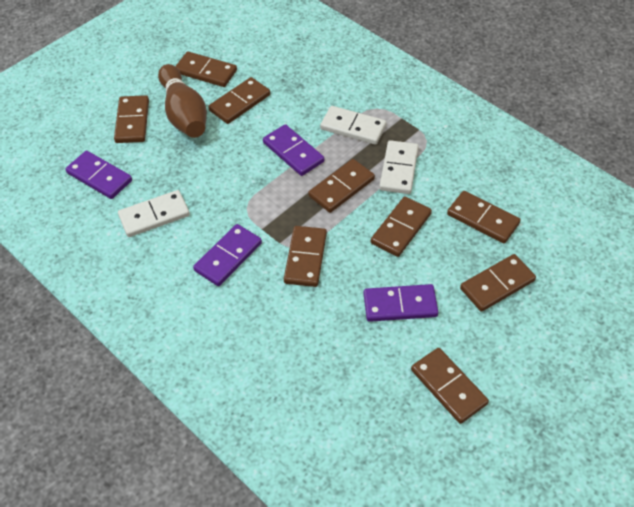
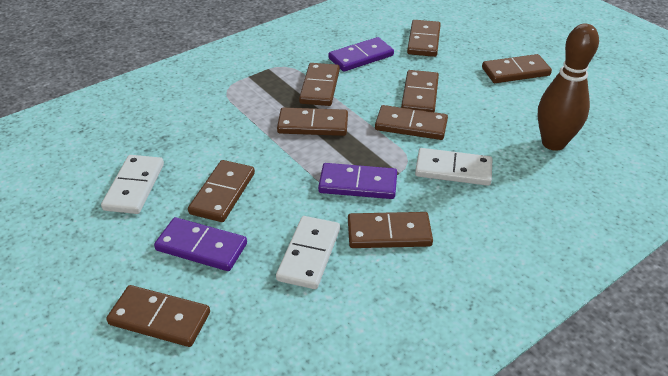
purple domino: [65,151,132,199] [193,224,262,286] [263,124,324,176] [363,284,438,322] = 4 -> [154,217,247,271] [318,163,397,199] [328,37,394,72] = 3

